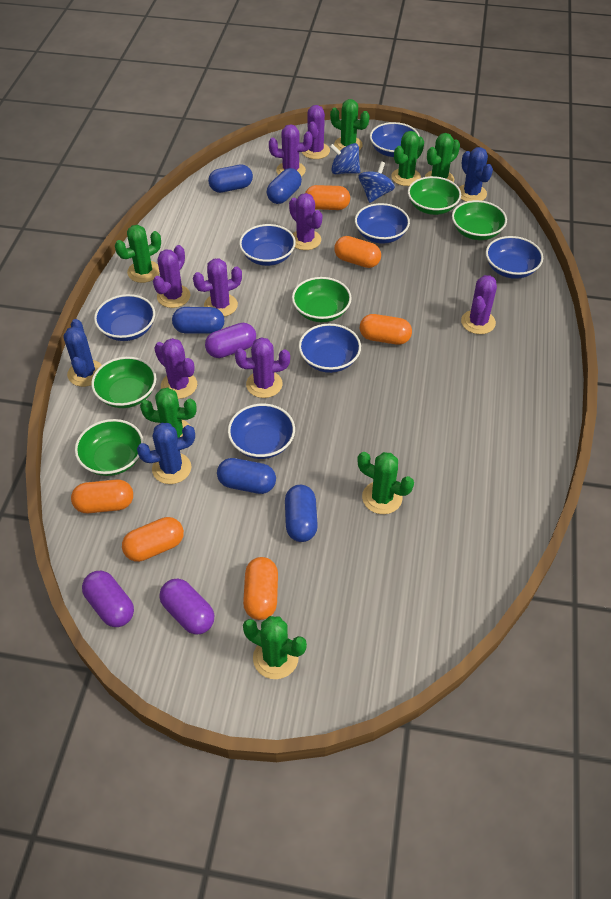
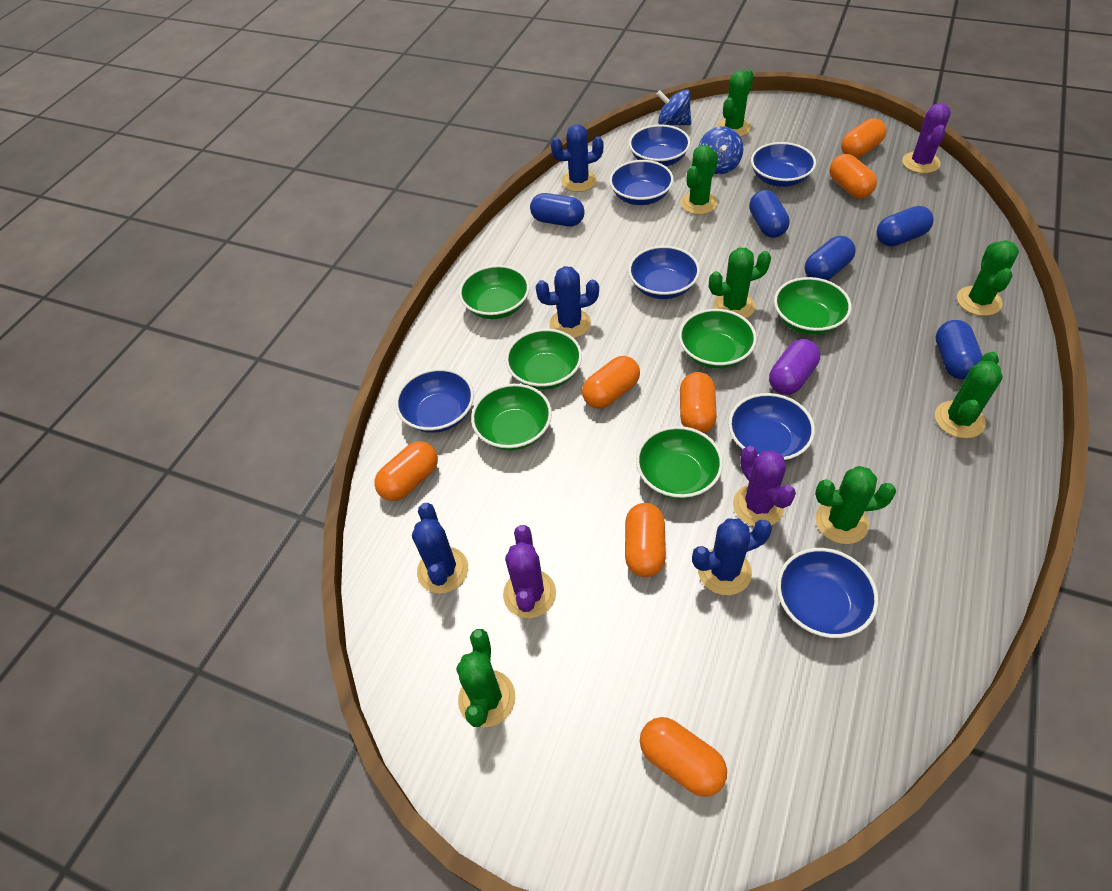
blue cactus: [63,319,102,387] [137,423,195,484] [459,147,493,202] = 3 -> [412,503,468,594] [535,266,599,338] [551,124,604,192] [692,518,772,595] = 4
green bowl: [75,419,144,476] [91,357,156,408] [292,277,352,322] [408,176,461,215] [452,200,507,240] = 5 -> [459,265,530,319] [471,384,552,450] [505,329,582,390] [636,426,723,499] [679,309,757,369] [774,277,852,335] = 6
orange capsule: [71,479,133,513] [122,517,184,562] [243,557,278,620] [305,185,350,210] [334,236,381,268] [360,314,412,345] = 6 -> [374,441,438,501] [582,356,640,409] [625,503,666,577] [640,717,727,797] [680,372,717,433] [829,154,877,198] [841,118,886,158] = 7
purple cactus: [153,245,190,308] [154,338,197,399] [193,258,242,317] [235,337,290,398] [269,124,313,177] [289,193,322,250] [302,105,330,159] [461,275,497,334] = 8 -> [503,525,556,618] [733,446,796,526] [902,103,951,173] = 3
purple capsule: [82,571,134,627] [159,578,214,635] [205,323,256,358] = 3 -> [769,339,820,395] = 1

